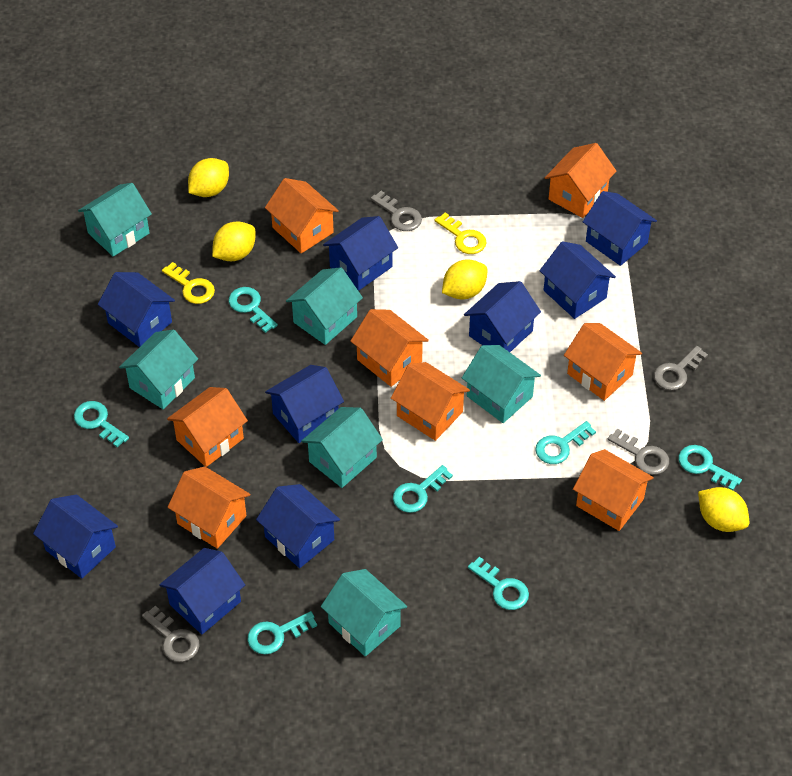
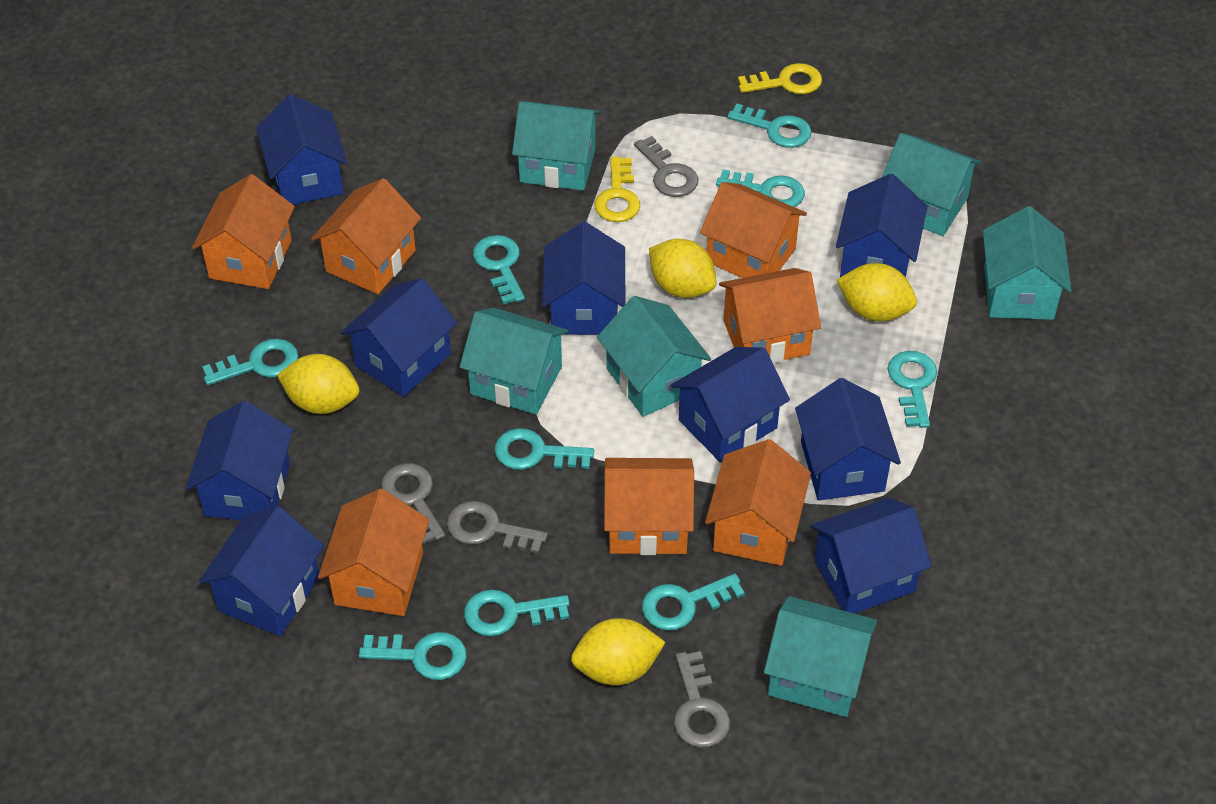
orange house: [167,387,248,467] [168,466,251,549] [265,178,339,253] [350,309,429,387] [391,362,470,441] [545,143,616,218] [564,323,642,401] [573,449,654,531] = 8 -> [192,174,295,289] [311,178,421,294] [318,489,429,616] [604,458,694,555] [700,182,807,278] [705,439,811,566] [719,268,821,363] = 7
turquoise key: [74,401,129,448] [229,287,278,333] [247,611,317,655] [393,465,453,513] [468,557,529,610] [535,421,596,464] [678,445,742,490] = 7 -> [202,339,298,385] [359,632,467,680] [464,590,570,636] [473,235,525,305] [495,428,594,470] [642,574,745,631] [716,169,805,207] [727,104,812,148] [888,351,937,428] = 9

